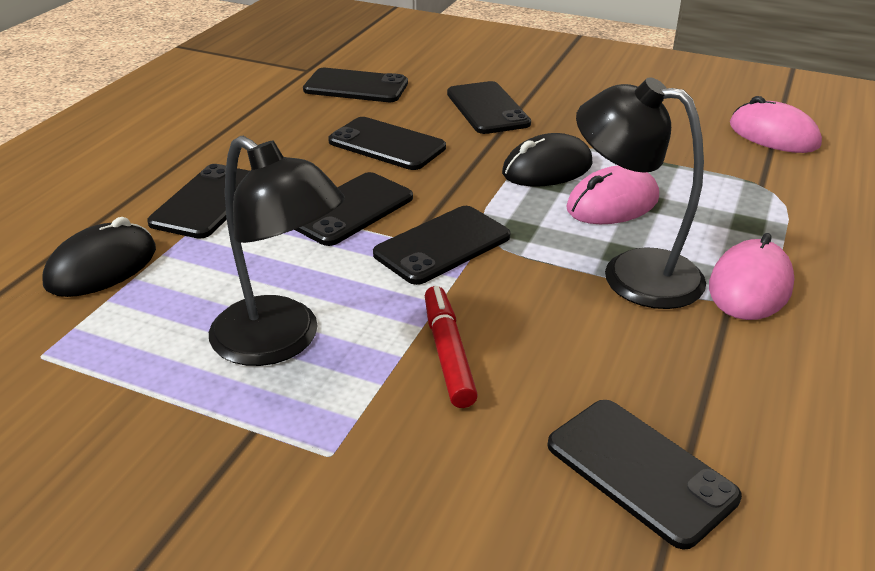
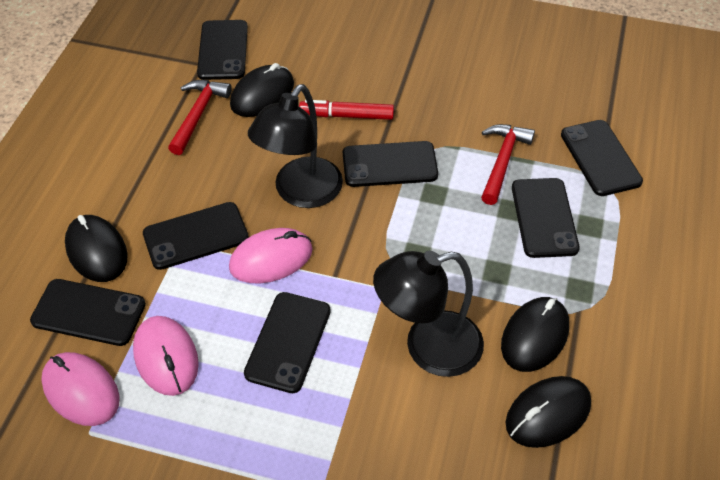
black mouse: [42,217,156,297] [502,133,593,186] = 2 -> [65,215,128,282] [230,63,294,117] [501,297,569,372] [506,376,591,448] = 4
red hammer: none = 0 -> [168,80,232,155] [481,124,535,205] = 2

